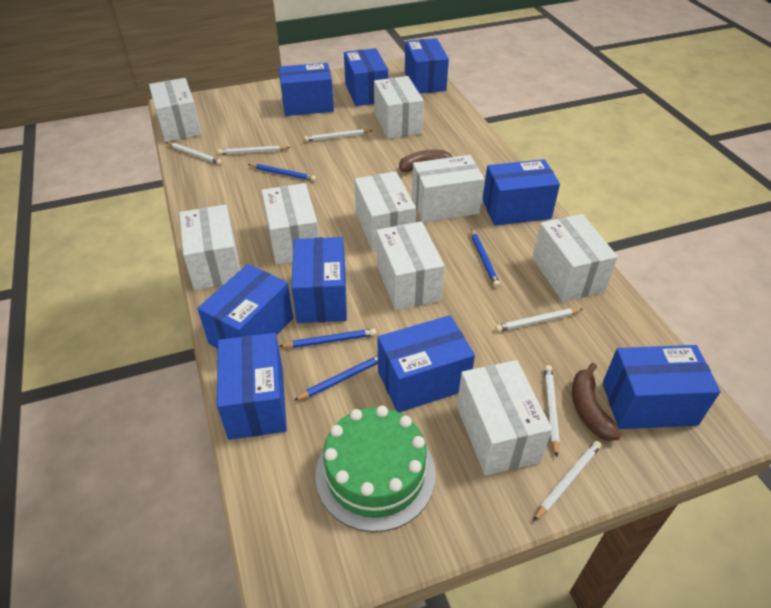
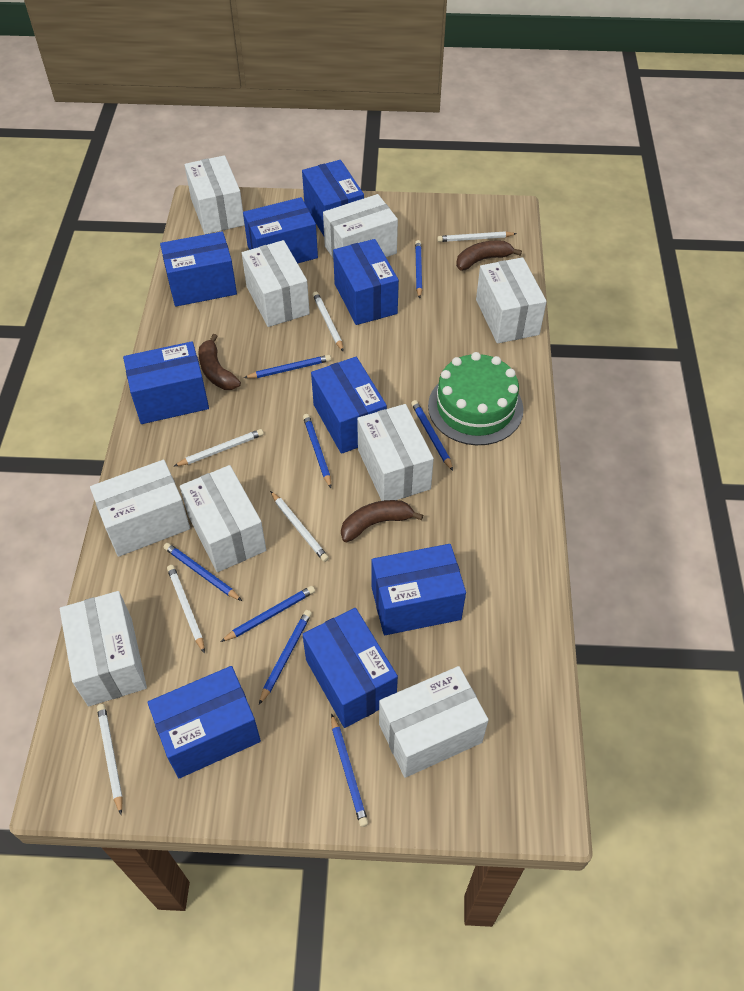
blue pencil: [248,164,316,181] [279,329,376,348] [293,355,378,401] [471,229,500,287] = 4 -> [164,543,242,601] [220,586,315,642] [244,355,331,378] [259,610,312,705] [303,414,331,488] [331,713,368,827] [411,400,453,471] [415,240,422,299] = 8
brown banana: [399,150,453,172] [572,363,622,441] = 2 -> [198,334,241,390] [341,500,423,542] [456,240,522,270] = 3

